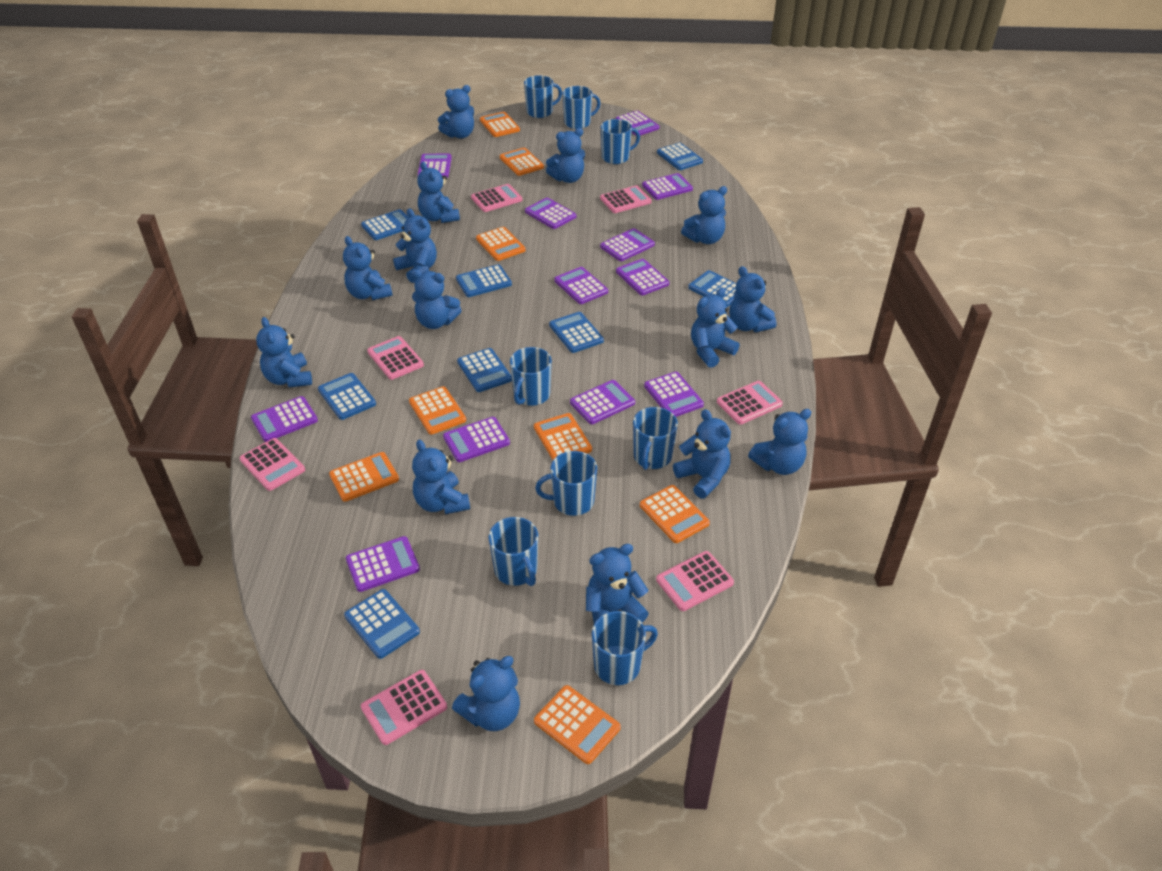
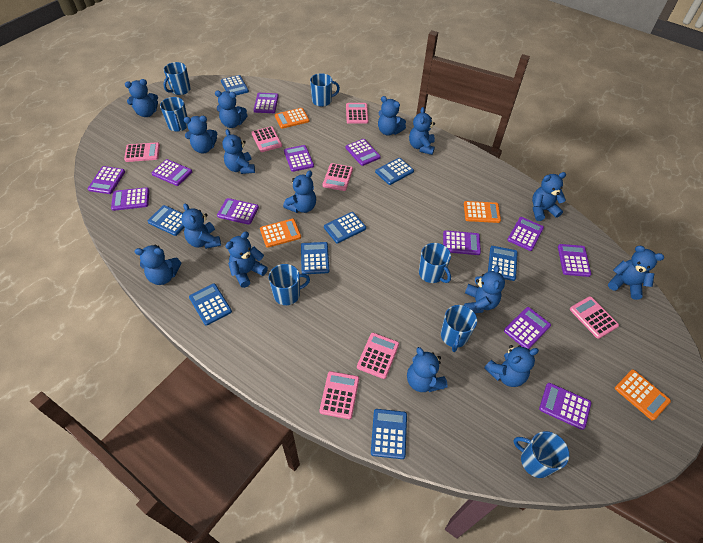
blue mug: [488,517,538,586] [510,347,552,406] [524,75,562,118] [535,451,597,516] [562,86,601,129] [592,611,658,685] [601,119,640,164] [633,407,678,470] = 8 -> [160,97,188,132] [164,62,191,95] [269,264,310,305] [310,73,340,107] [419,243,451,283] [441,305,477,352] [513,431,569,478] = 7
orange calculator: [329,452,399,502] [409,386,466,435] [476,227,526,261] [480,112,520,137] [500,148,544,176] [534,413,592,460] [534,685,621,764] [640,485,710,543] = 8 -> [260,219,301,248] [275,108,309,129] [464,201,501,223] [615,370,671,421] = 4

